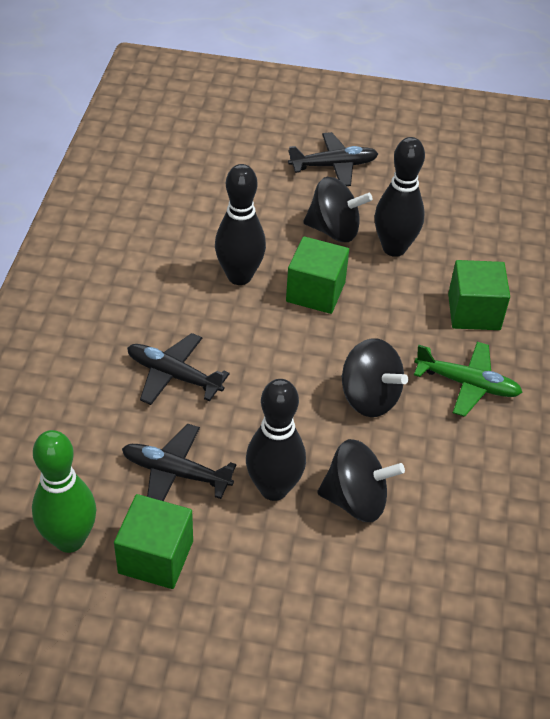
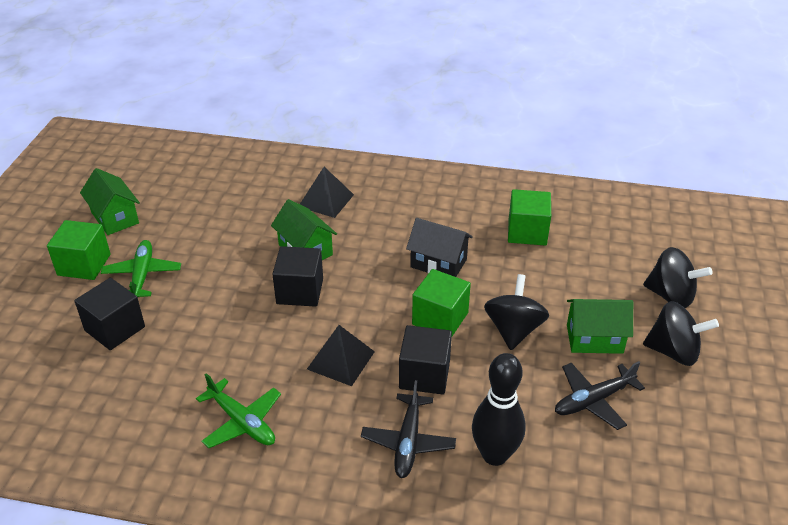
black bowling pin: [215,164,266,285] [246,379,306,501] [375,137,425,257] = 3 -> [472,353,526,466] = 1
black cube: none = 0 -> [74,278,145,350] [272,246,323,307] [399,325,452,395] = 3
black house: none = 0 -> [406,218,473,277] = 1
black plane: [122,424,236,501] [127,333,230,405] [288,132,378,186] = 3 -> [361,380,456,478] [555,361,645,430] = 2
black pyramid: none = 0 -> [300,167,354,218] [307,325,375,386] = 2
green bowling pin: [32,430,96,553] = 1 -> none = 0
green house: none = 0 -> [80,168,140,235] [271,199,337,260] [567,299,633,354] = 3
green plane: [414,342,523,417] = 1 -> [101,240,181,297] [196,373,281,448] = 2

